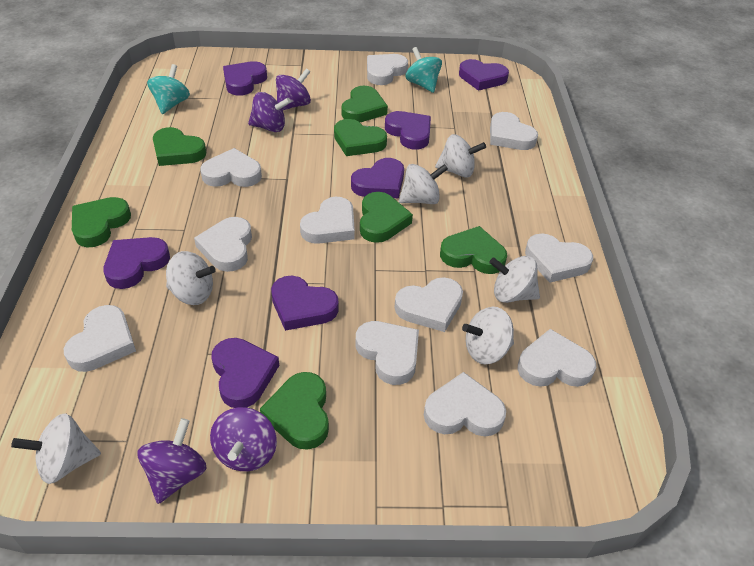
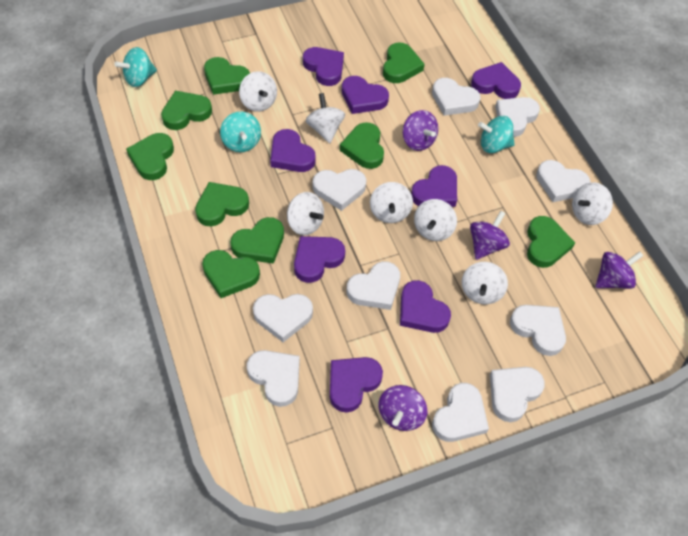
green heart: [72,197,131,247] [153,127,206,166] [260,372,329,450] [334,119,387,156] [342,86,388,122] [360,192,413,243] [440,226,507,274] = 7 -> [126,133,174,180] [161,91,212,130] [195,182,249,227] [202,250,260,298] [204,57,250,95] [230,217,284,264] [340,122,384,169] [383,43,425,83] [527,216,575,268] = 9
purple heart: [103,237,170,289] [212,338,279,408] [223,61,267,96] [271,276,339,331] [351,158,404,198] [385,111,431,149] [459,59,509,91] = 7 -> [270,129,315,172] [294,236,345,283] [303,47,344,86] [330,357,383,413] [342,76,389,114] [400,280,451,333] [411,165,457,207] [471,62,521,99] = 8
turquoise spinning top: [147,64,190,114] [405,47,442,93] = 2 -> [114,47,157,87] [220,112,261,152] [478,116,515,153] = 3
white heart: [64,305,136,372] [194,217,252,272] [200,148,262,187] [300,197,355,244] [355,321,419,385] [367,54,408,85] [394,277,463,332] [424,372,506,436] [490,112,538,150] [518,329,596,387] [525,234,593,283] = 11 -> [247,350,300,407] [253,294,313,342] [313,169,366,211] [347,261,400,310] [432,78,481,116] [432,383,489,442] [490,367,545,422] [495,97,540,137] [510,305,566,356] [536,160,591,202] = 10
white spinning top: [11,413,101,484] [166,251,216,305] [399,164,448,204] [435,134,486,178] [462,307,514,364] [489,256,540,303] = 6 -> [239,71,277,112] [287,192,324,235] [306,93,345,143] [370,182,413,223] [414,199,457,241] [462,262,508,304] [572,182,613,225] = 7

